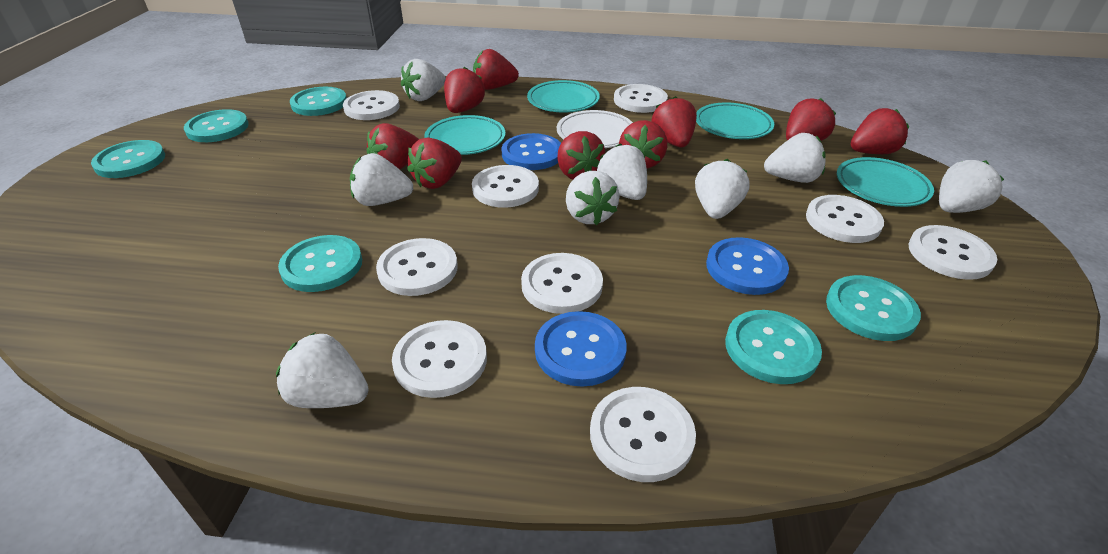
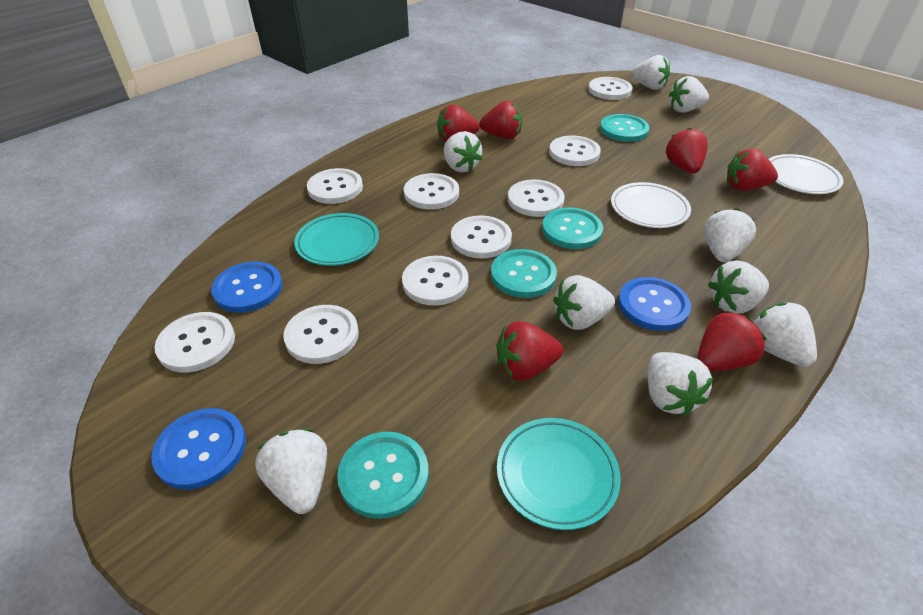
red strawberry: [367,123,419,169] [407,137,462,189] [444,67,485,113] [473,49,519,90] [557,131,605,179] [619,120,667,169] [652,96,697,147] [786,98,836,141] [851,108,909,154] = 9 -> [437,104,479,142] [479,101,522,139] [496,322,563,381] [666,128,708,173] [697,311,767,371] [727,148,778,191] = 6
turquoise button: [91,140,165,178] [184,109,249,142] [278,235,362,292] [290,87,347,116] [725,310,822,384] [826,275,921,341] = 6 -> [337,432,429,519] [491,249,557,298] [542,207,603,249] [600,114,649,142] = 4
turquoise plate: [424,115,505,155] [527,80,600,113] [696,103,774,139] [837,157,934,207] = 4 -> [294,213,379,266] [497,418,621,530] = 2
white plate: [557,110,633,148] = 1 -> [611,182,691,228] [769,154,843,194] = 2
white strawberry: [276,333,369,408] [350,153,413,206] [401,59,446,101] [566,171,619,225] [597,143,647,200] [695,159,750,219] [764,133,826,183] [939,160,1004,213] = 8 -> [255,429,327,514] [444,131,483,172] [553,275,615,330] [632,55,670,90] [648,352,713,416] [669,76,709,113] [704,208,756,262] [708,261,769,314] [753,303,817,367] = 9

